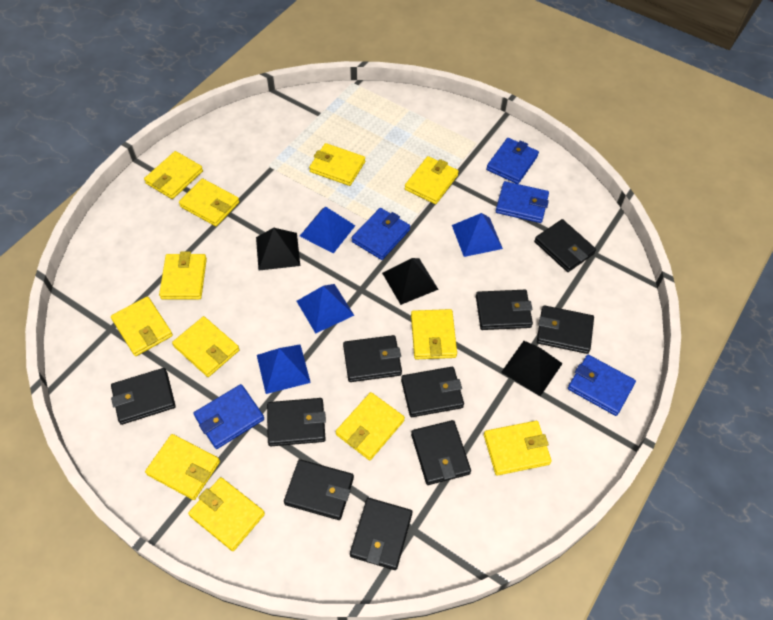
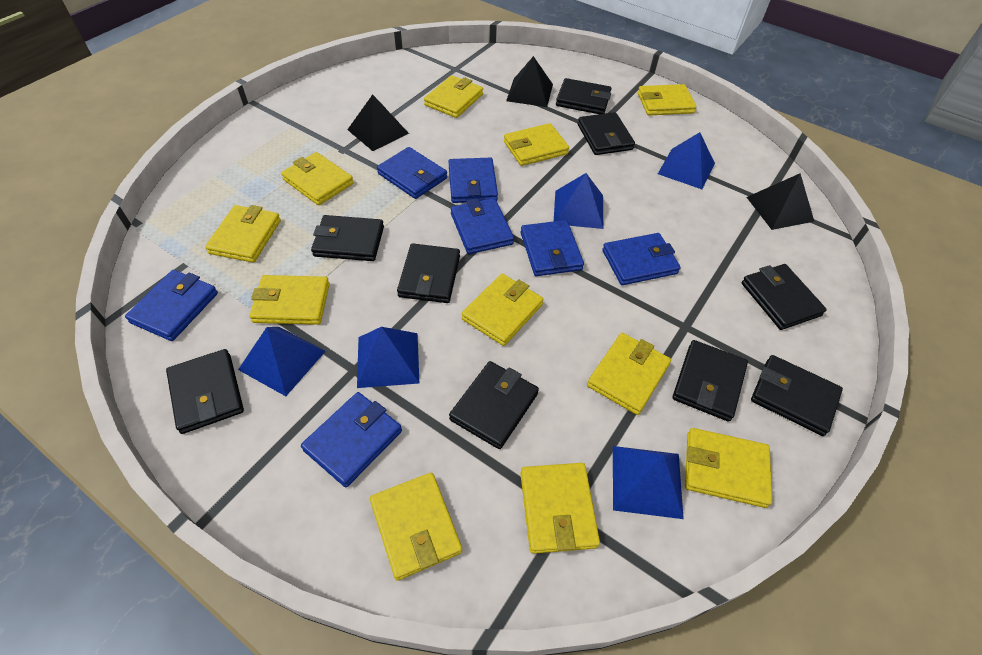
black wallet: [111,368,176,425] [267,398,326,446] [284,459,354,520] [343,335,402,382] [350,498,413,570] [401,367,464,417] [411,420,471,485] [476,290,533,330] [534,219,596,272] [537,306,594,354] = 10 -> [166,349,244,434] [311,215,384,261] [397,243,460,303] [449,361,539,449] [556,78,611,114] [578,112,635,155] [672,340,748,422] [741,264,827,330] [751,355,843,436] = 9
blue pyramid: [257,345,311,394] [297,284,355,333] [300,207,355,253] [452,213,503,257] = 4 -> [238,327,326,396] [357,327,419,388] [554,173,603,229] [613,446,684,519] [658,132,715,189] = 5
blue wallet: [193,384,264,449] [352,208,410,260] [486,138,539,184] [496,181,549,223] [568,355,636,416] = 5 -> [125,270,218,341] [301,392,402,487] [377,147,447,199] [448,158,498,203] [451,198,514,254] [520,220,584,276] [602,233,681,285] = 7
yellow wallet: [111,296,173,356] [144,151,203,199] [145,434,220,500] [159,251,207,299] [172,316,239,377] [179,179,239,226] [188,477,265,551] [309,143,365,186] [336,392,405,460] [405,156,459,204] [411,309,457,359] [484,421,552,476] = 12 -> [205,205,281,263] [250,275,330,325] [281,152,354,205] [370,473,462,581] [424,75,483,118] [462,274,544,346] [504,123,569,166] [520,463,600,554] [587,333,671,415] [638,84,697,115] [685,428,772,508] = 11

